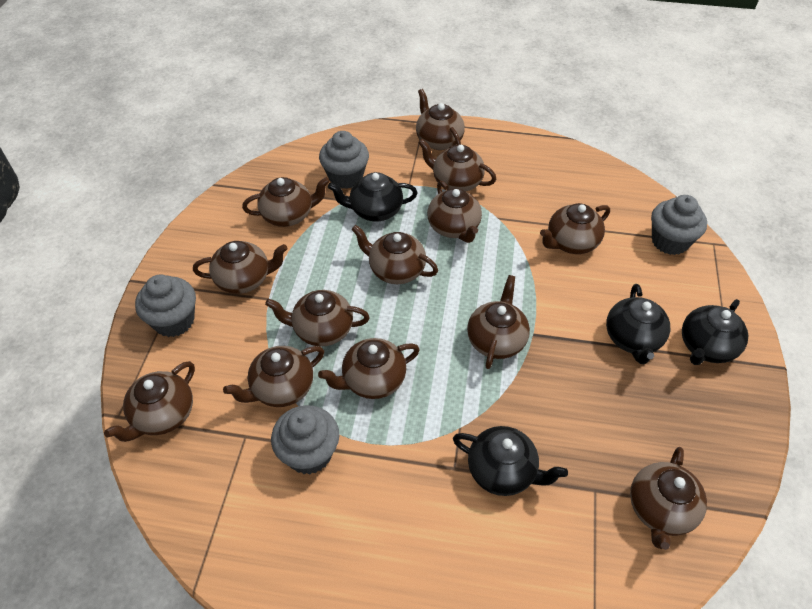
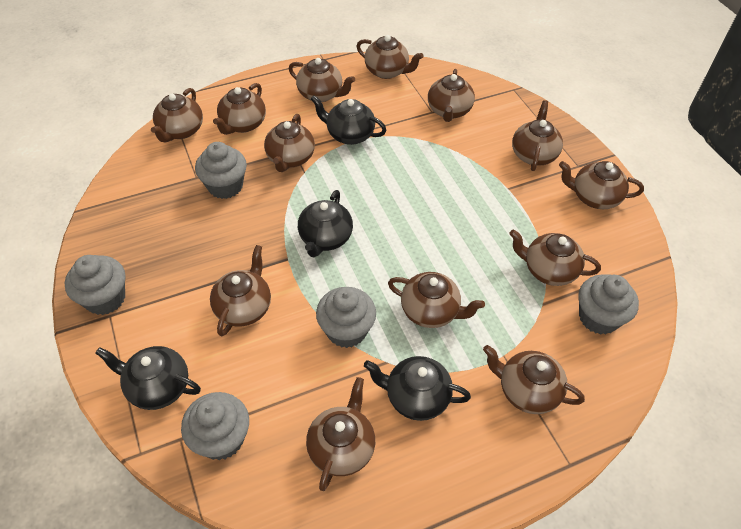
grey cupcake: [135,274,196,337] [271,405,339,475] [319,131,369,189] [651,195,707,255] = 4 -> [65,255,126,315] [181,392,249,460] [195,142,247,199] [316,287,376,348] [578,274,639,335] = 5

